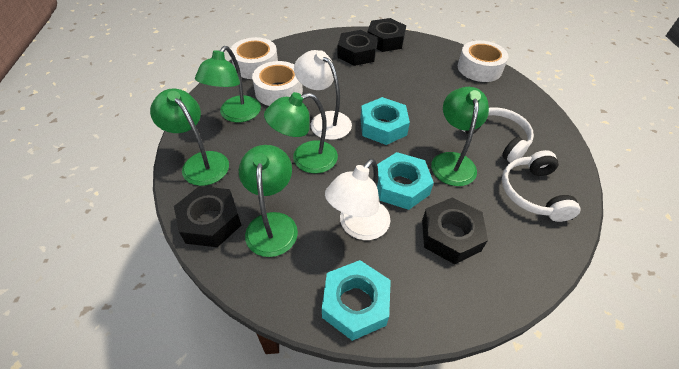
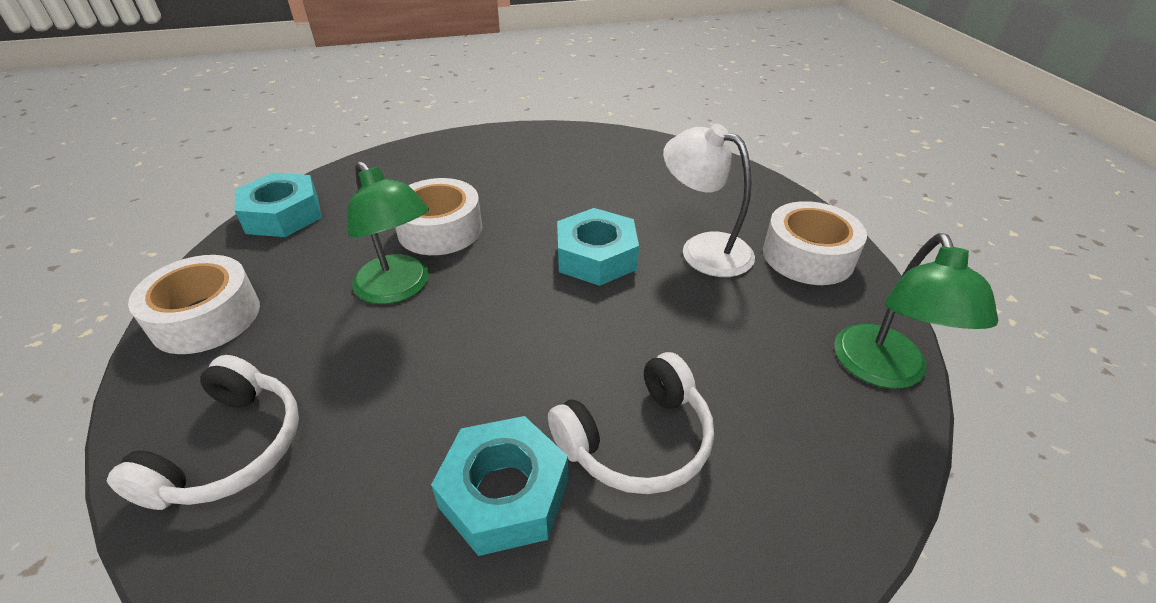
black nut: [174,186,241,247] [337,30,378,66] [367,18,406,52] [422,197,488,264] = 4 -> none = 0
green lamp: [150,88,229,186] [195,46,261,122] [239,145,298,257] [264,92,338,173] [431,87,489,186] = 5 -> [348,161,429,304] [834,233,998,389] = 2
white lamp: [294,50,352,140] [325,159,391,240] = 2 -> [663,124,755,277] = 1

